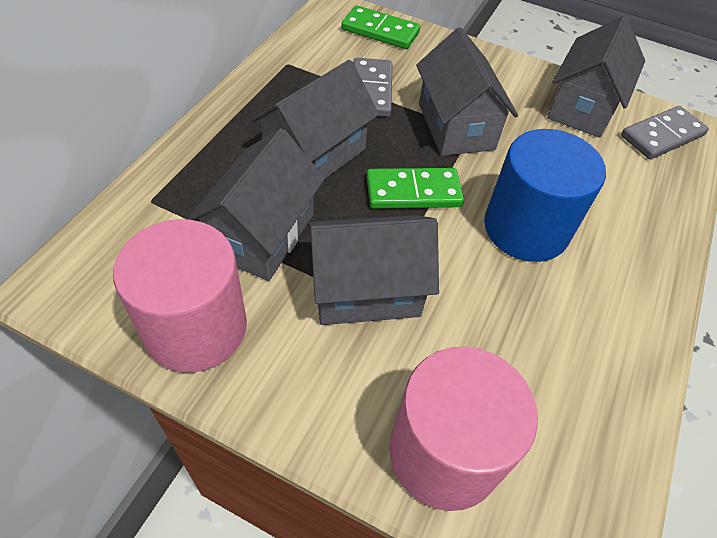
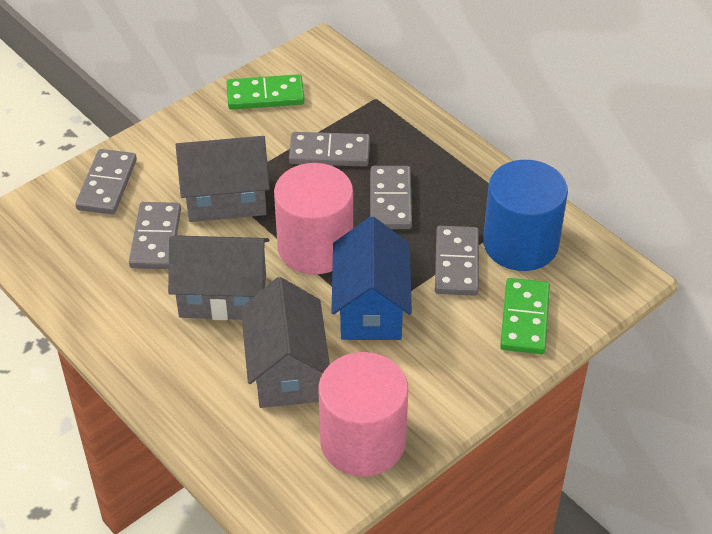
blue house: none = 0 -> [331,216,412,340] = 1
grey domino: [354,58,392,117] [621,106,709,159] = 2 -> [75,149,137,214] [129,202,181,269] [289,132,370,167] [370,166,412,229] [435,226,479,296] = 5
grey house: [187,128,325,281] [251,60,379,179] [307,215,439,325] [416,27,518,156] [547,16,645,138] = 5 -> [168,236,269,320] [176,136,270,222] [241,277,330,408] = 3

